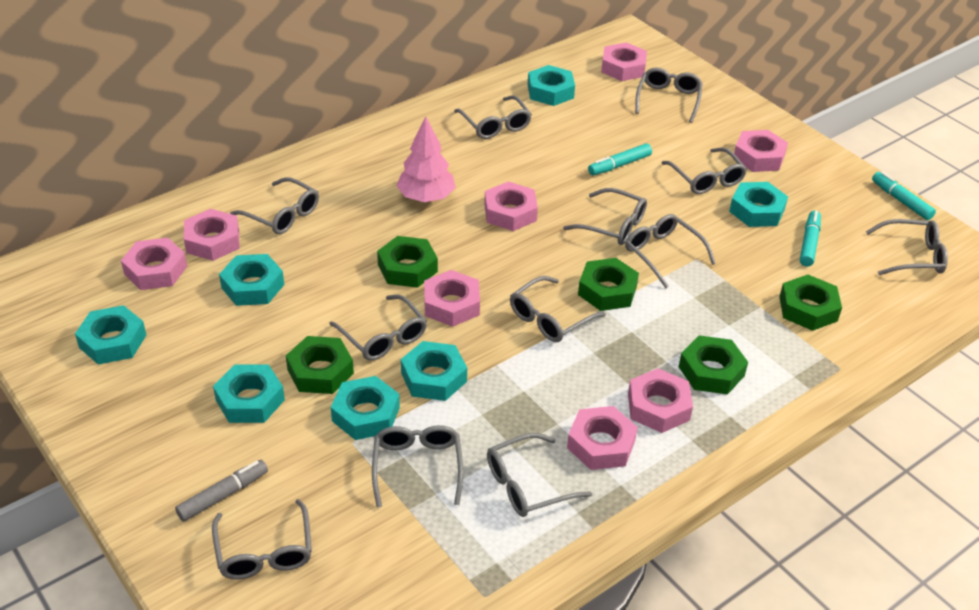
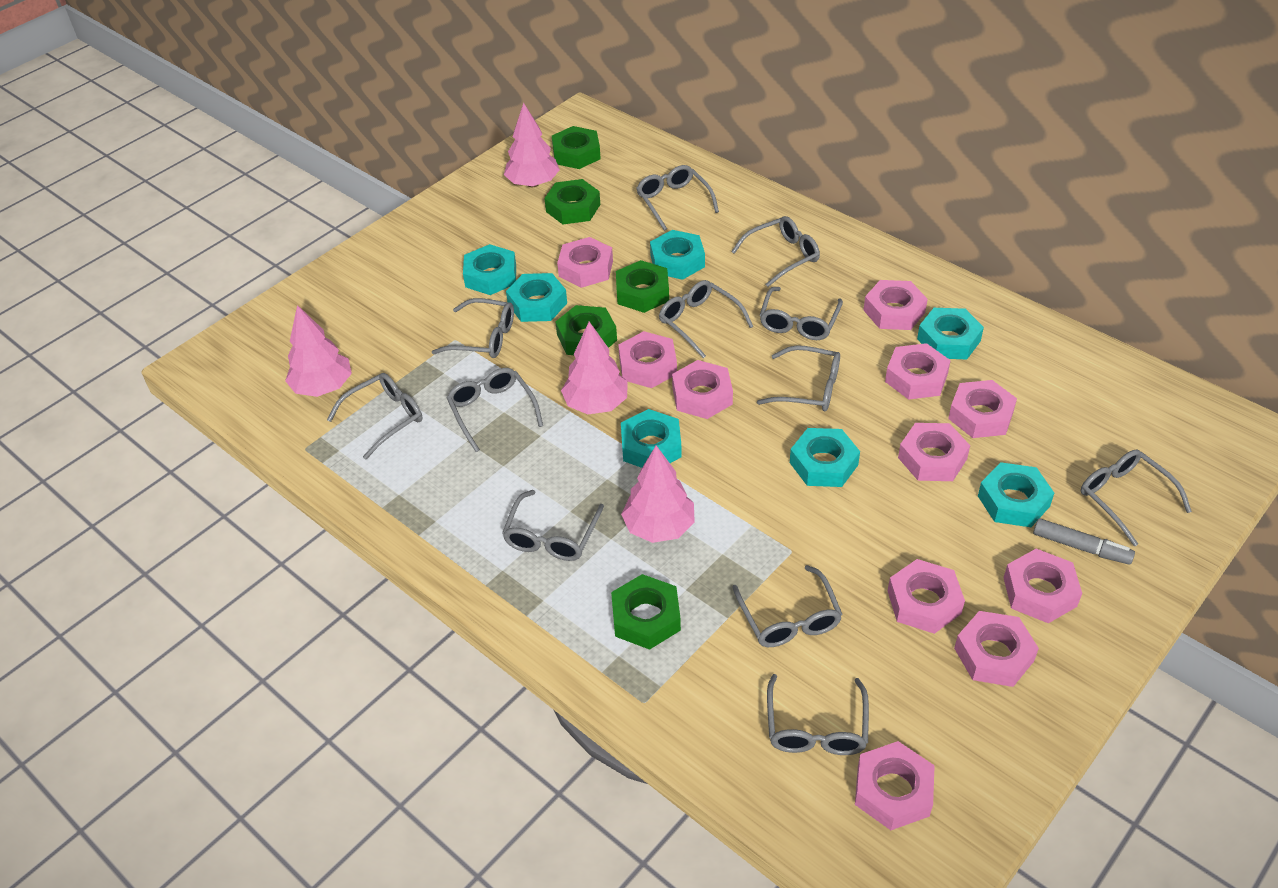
pink nut: [121,237,187,290] [184,209,240,261] [424,270,480,327] [484,181,538,231] [567,406,638,470] [601,42,647,81] [628,368,693,433] [734,130,788,172] = 8 -> [557,237,613,288] [618,331,677,388] [672,360,733,419] [855,741,935,830] [864,280,928,330] [885,343,951,400] [888,559,965,634] [898,423,970,481] [948,380,1017,438] [954,611,1039,687] [1004,549,1082,623] = 11
pink tree: [396,116,456,202] = 1 -> [285,305,352,397] [504,103,560,187] [561,322,628,414] [621,445,695,543] = 4
turquoise marker: [588,143,652,175] [800,210,821,267] [872,171,936,220] = 3 -> none = 0

